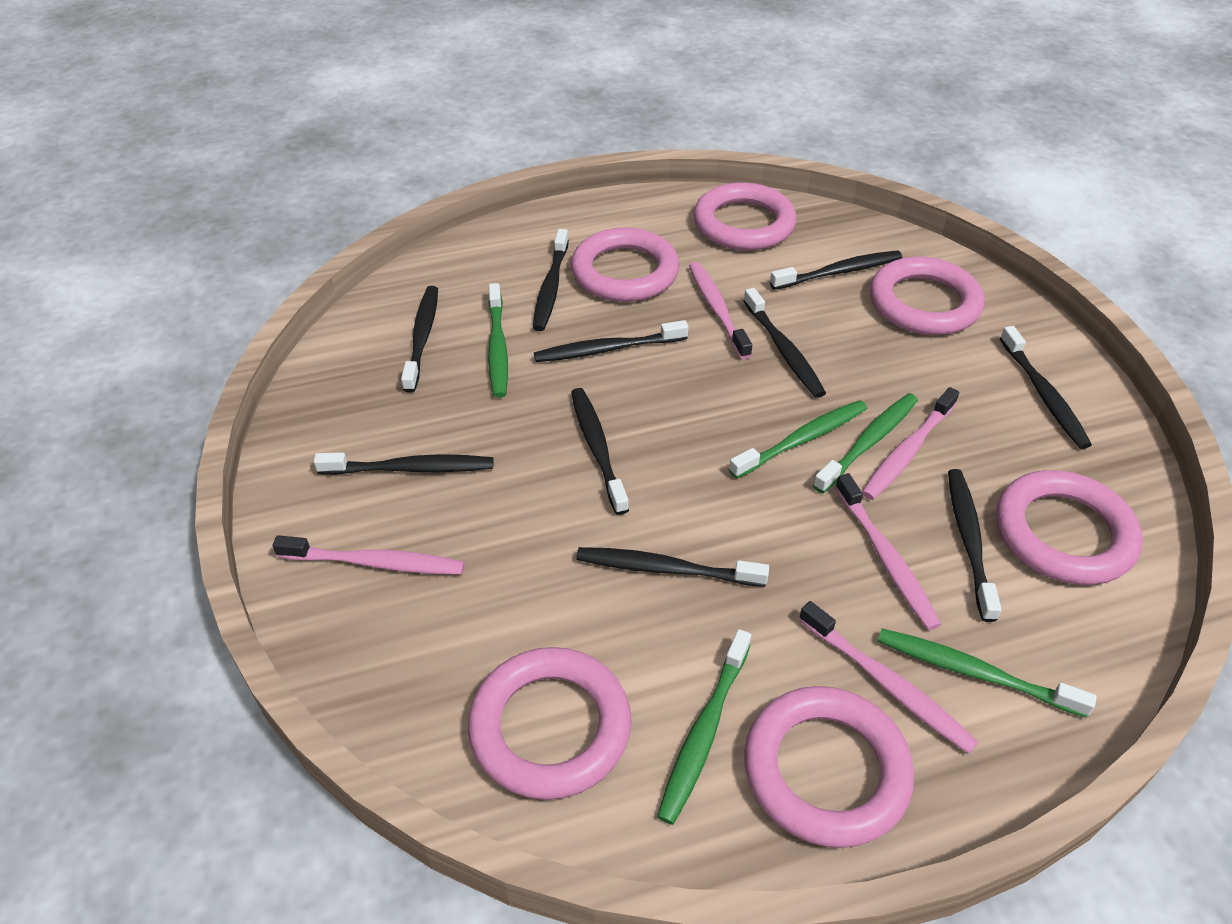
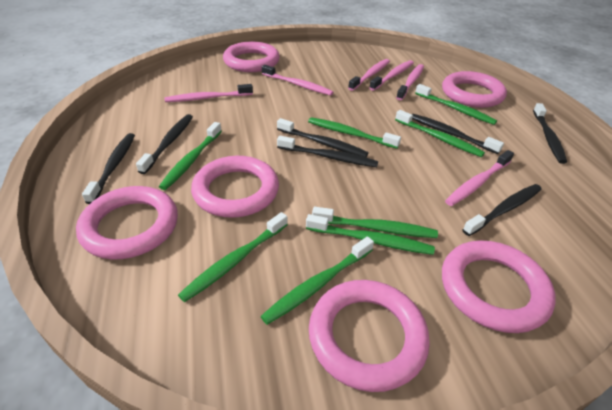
black toothbrush: [314,452,494,475] [401,286,438,393] [533,229,569,331] [534,320,688,362] [571,388,629,515] [576,547,769,587] [744,288,826,398] [770,250,902,290] [948,469,1001,622] [1000,326,1092,449] = 10 -> [82,133,135,204] [136,114,193,174] [277,118,369,157] [277,136,378,167] [412,114,504,154] [463,184,542,236] [533,103,567,164] = 7
green toothbrush: [488,283,508,398] [657,629,751,825] [729,400,867,479] [813,393,918,493] [878,629,1097,718] = 5 -> [159,122,222,190] [178,212,288,302] [260,237,374,325] [306,214,435,255] [308,117,401,149] [312,207,438,238] [395,110,485,157] [415,84,497,125] = 8
pink toothbrush: [273,535,465,574] [689,262,752,359] [799,601,979,754] [835,473,941,630] [862,387,959,500] = 5 -> [164,84,253,102] [262,65,333,96] [348,59,390,91] [369,60,414,91] [396,64,424,100] [445,150,514,206] = 6

